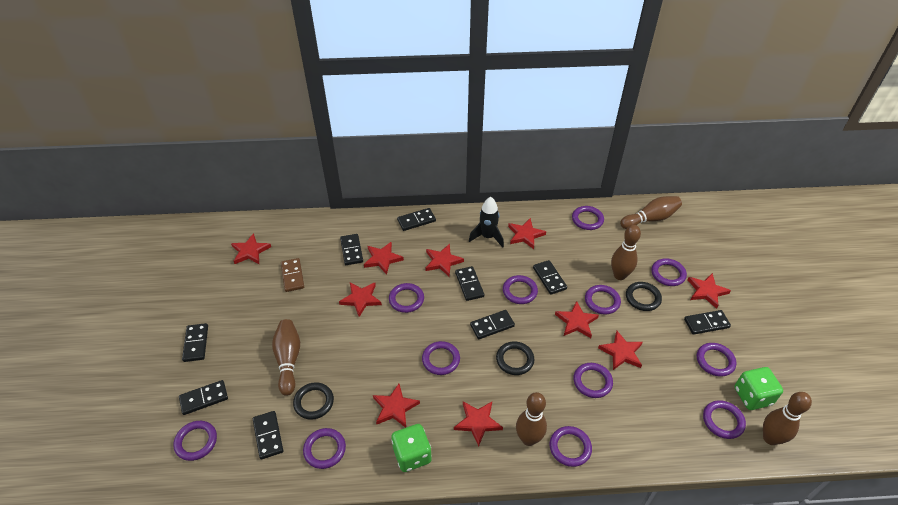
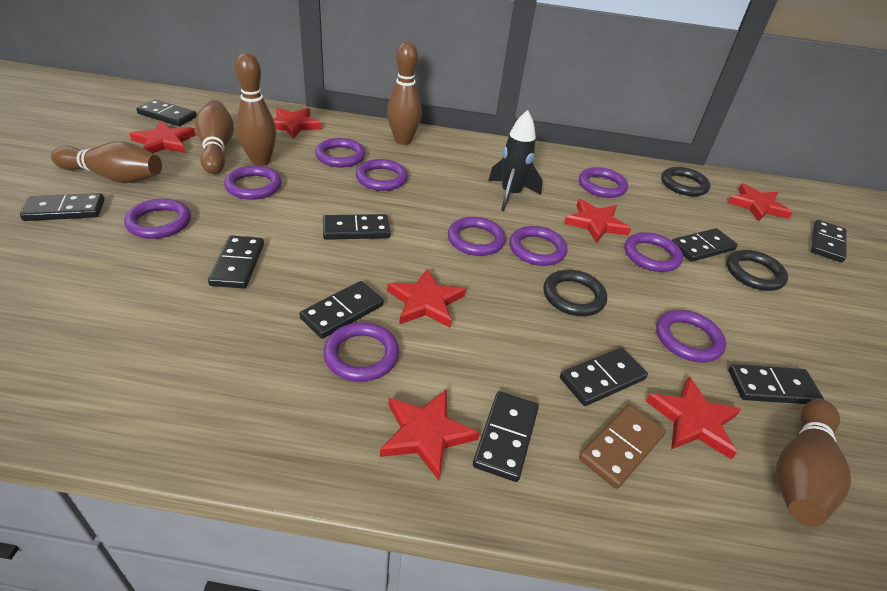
black domino: [179,380,228,415] [182,323,208,362] [253,411,283,459] [340,234,363,265] [397,208,436,231] [455,266,484,301] [470,310,515,339] [533,260,567,295] [684,310,731,335] = 9 -> [20,193,105,221] [136,100,197,126] [208,235,264,288] [299,281,384,339] [323,214,390,240] [473,391,539,482] [560,347,648,406] [672,228,738,262] [728,364,824,404] [811,220,847,262] = 10
green dice: [391,424,432,472] [735,367,783,410] = 2 -> none = 0
purple ring: [173,421,217,461] [303,428,346,469] [389,283,424,313] [422,341,460,375] [503,275,538,304] [550,426,592,467] [572,206,604,230] [574,363,613,398] [585,285,621,315] [651,258,687,286] [697,343,736,377] [703,400,746,439] = 12 -> [124,199,191,239] [224,165,282,200] [315,138,366,167] [323,322,399,382] [356,159,408,191] [448,217,506,256] [509,226,568,266] [579,167,628,198] [625,232,683,272] [656,310,726,362] = 10
red star: [231,233,271,264] [339,283,382,317] [364,242,404,275] [373,384,420,428] [426,244,464,276] [454,401,503,446] [508,218,546,249] [555,301,599,338] [598,331,643,370] [688,273,731,309] = 10 -> [129,121,196,153] [273,108,322,139] [380,389,480,480] [387,268,466,328] [564,199,631,243] [646,377,741,460] [727,183,793,222] = 7

